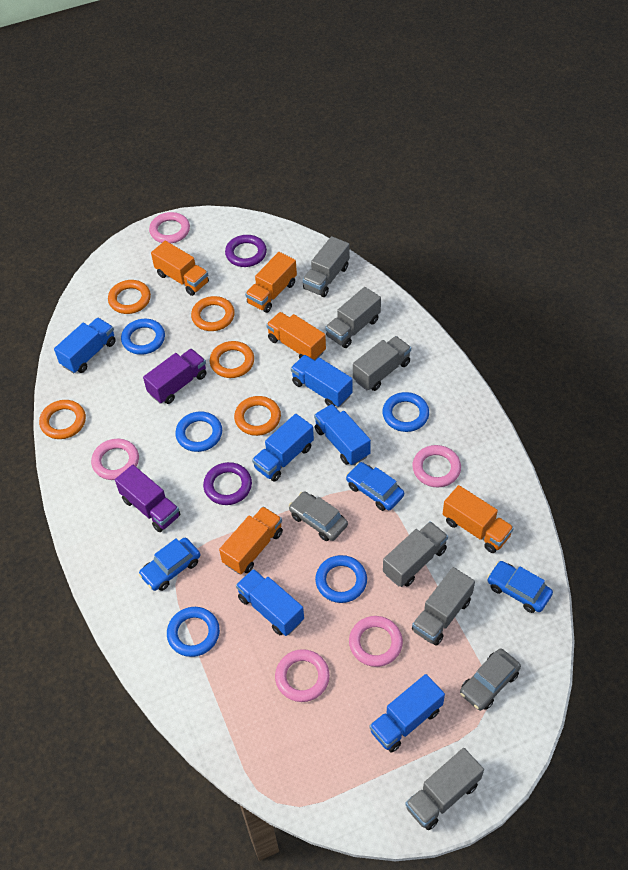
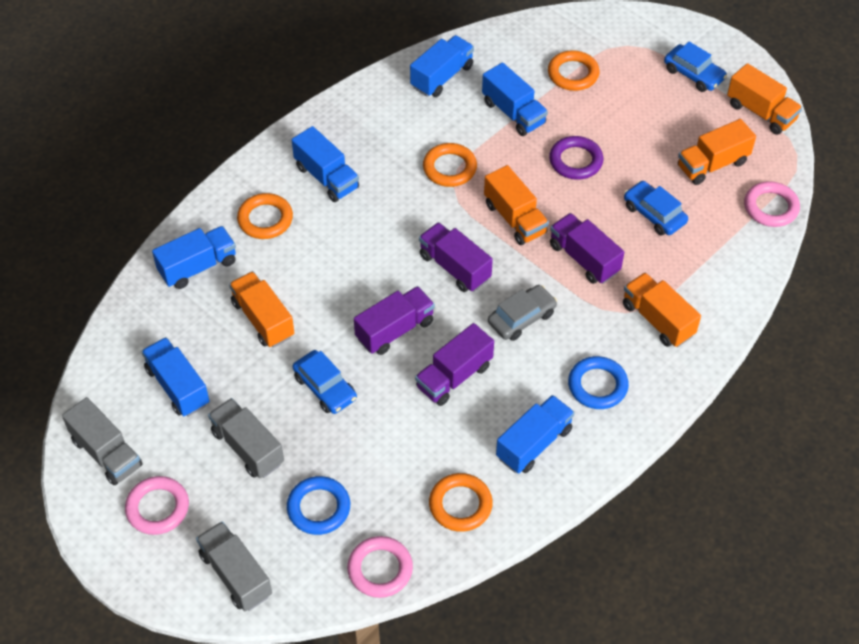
blue ring: [121,319,165,355] [167,607,220,657] [175,411,222,452] [315,555,367,603] [382,392,429,432] = 5 -> [287,476,350,535] [568,356,629,409] = 2
grey car: [289,492,348,541] [460,648,521,711] = 2 -> [488,285,557,341] = 1
grey truck: [303,236,350,297] [326,287,381,348] [353,336,411,391] [383,521,448,587] [405,748,484,830] [412,567,475,646] = 6 -> [62,397,143,485] [196,521,272,611] [208,398,284,478] = 3
orange ring: [39,400,86,439] [108,280,151,314] [191,296,235,331] [210,341,254,378] [234,396,281,436] = 5 -> [237,193,293,239] [423,143,477,187] [429,473,493,532] [548,50,599,91] = 4
pink ring: [91,439,139,480] [149,212,190,243] [275,649,330,702] [349,616,403,667] [412,445,461,487] = 5 -> [125,476,189,535] [347,536,413,598] [744,181,800,227] = 3
purple ring: [203,462,252,505] [225,235,267,267] = 2 -> [549,136,603,180] = 1
purple truck: [115,465,180,532] [143,349,207,404] = 2 -> [354,286,435,355] [415,323,494,406] [419,222,493,292] [550,213,624,284] = 4

